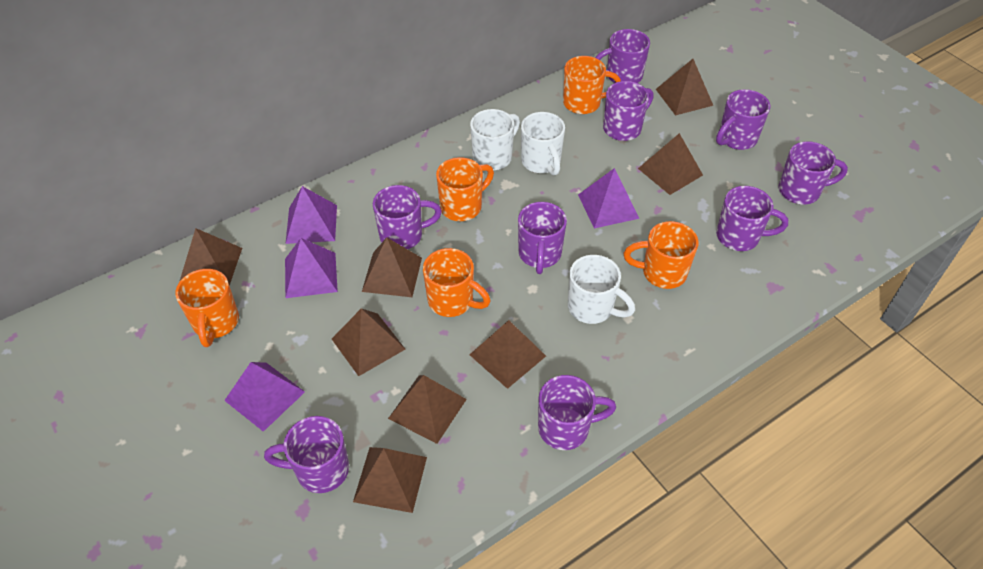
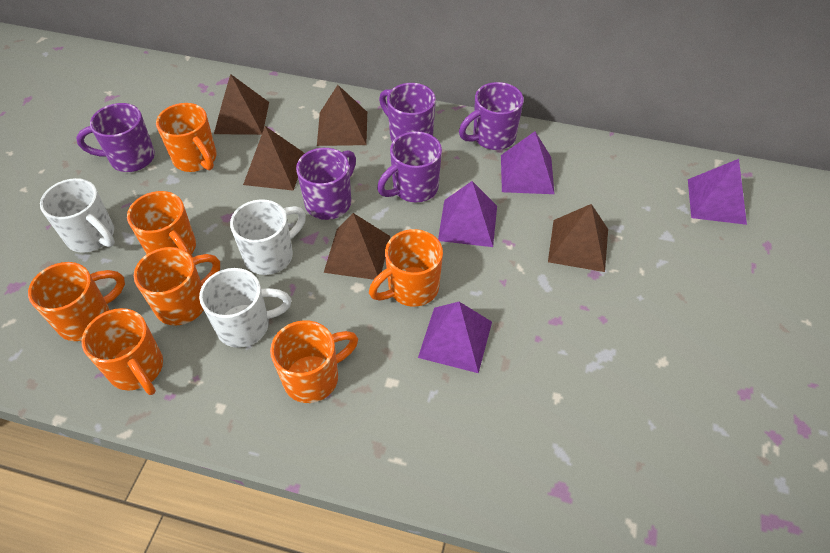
brown pyramid: [179,228,242,286] [332,308,405,376] [353,447,427,513] [362,237,422,297] [388,375,467,444] [470,320,546,389] [638,133,703,195] [656,59,713,115] = 8 -> [214,74,269,135] [243,126,305,191] [317,85,367,146] [324,213,390,280] [548,204,608,272] = 5
orange mug: [175,269,239,347] [423,248,491,317] [436,157,494,221] [563,56,621,114] [624,221,699,289] = 5 -> [28,262,125,341] [81,308,163,395] [127,191,196,258] [134,247,220,326] [156,103,217,172] [270,320,358,403] [369,229,443,307] = 7
purple mug: [264,416,349,493] [373,185,442,249] [518,202,567,274] [538,375,616,450] [595,29,650,83] [603,81,654,141] [716,89,771,150] [716,186,788,251] [779,141,848,205] = 9 -> [76,103,155,172] [296,148,356,220] [377,131,442,203] [379,83,436,142] [459,82,524,150] = 5

